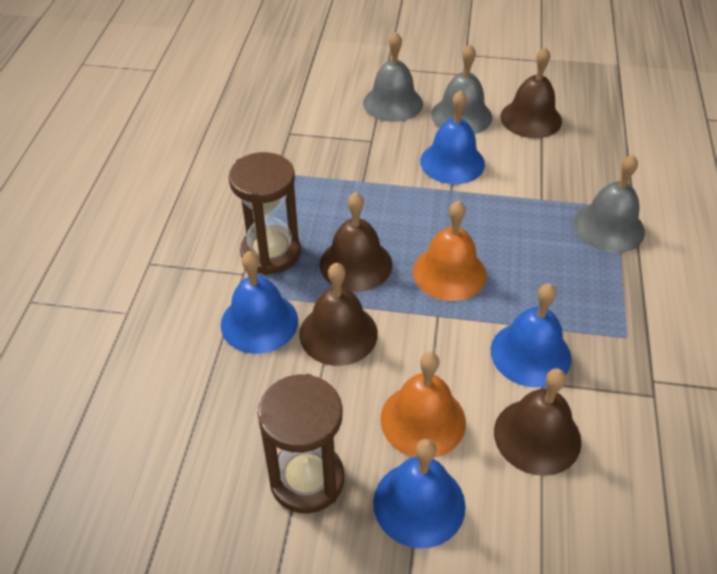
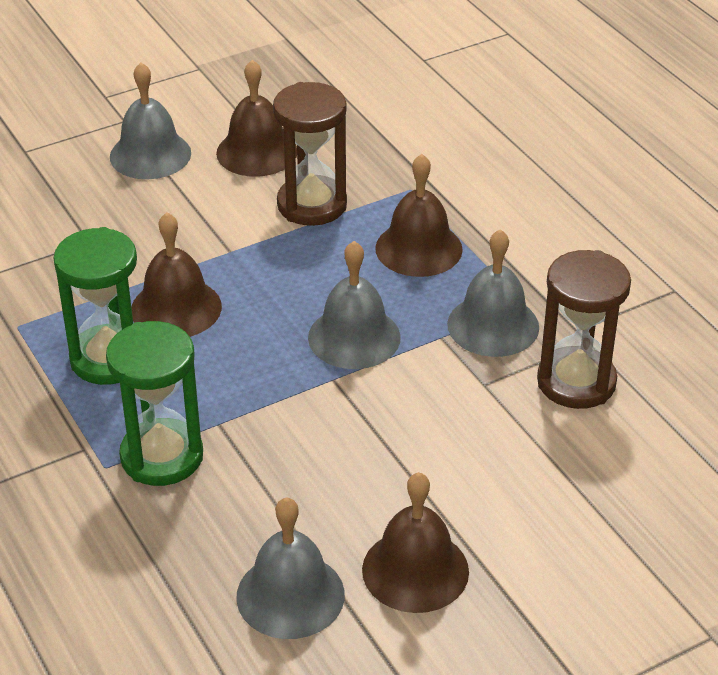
blue bell: [221,251,298,354] [373,439,466,549] [420,90,485,184] [491,284,571,388] = 4 -> none = 0
green hourglass: none = 0 -> [53,227,137,385] [106,321,203,486] = 2
grey bell: [363,32,423,122] [431,44,492,134] [574,155,645,253] = 3 -> [110,62,191,179] [236,497,345,639] [308,241,401,369] [447,229,539,357] = 4
orange bell: [380,352,466,458] [413,201,487,301] = 2 -> none = 0

